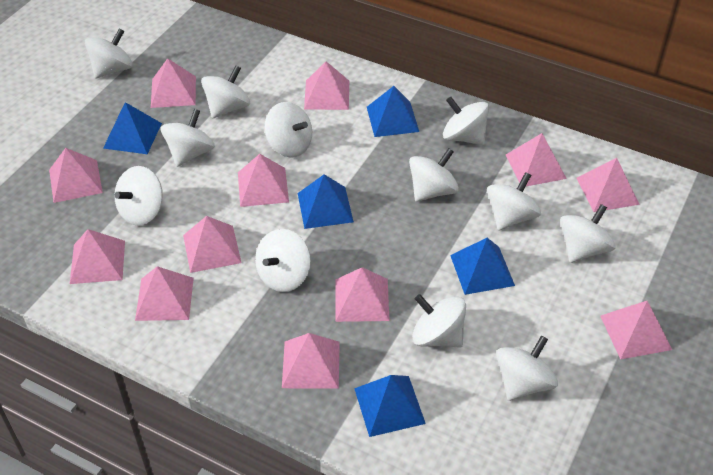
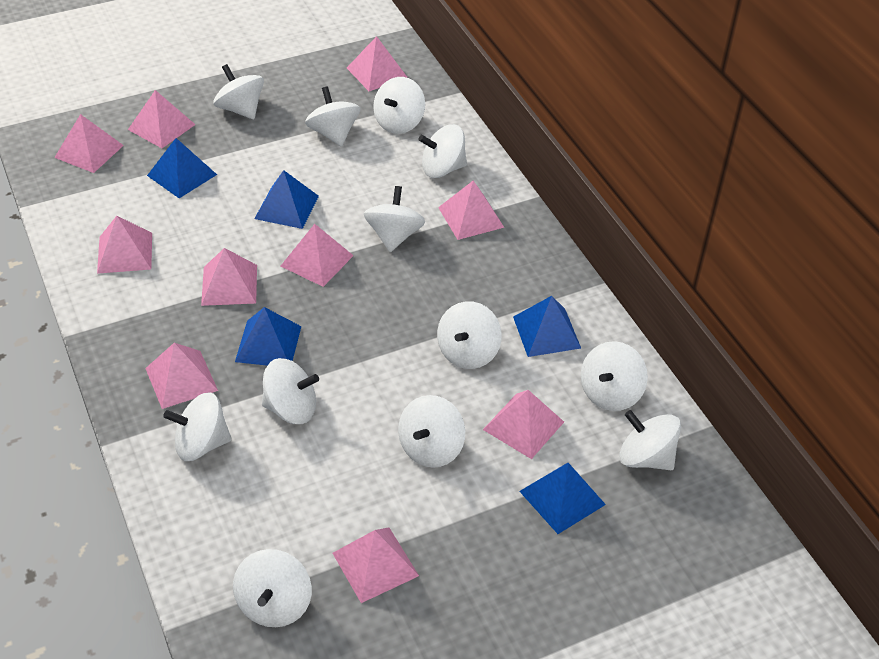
pink pyramid: [49,148,103,203] [70,229,125,284] [135,266,194,321] [151,58,196,108] [183,216,242,273] [238,154,289,207] [282,333,340,389] [304,61,349,110] [335,267,390,322] [506,133,567,186] [577,158,640,212] [600,301,672,360] = 12 -> [54,114,124,173] [97,216,152,274] [128,90,196,148] [145,343,218,409] [201,248,257,306] [281,224,354,287] [333,528,419,603] [347,36,408,91] [438,181,505,240] [483,390,564,459] = 10

